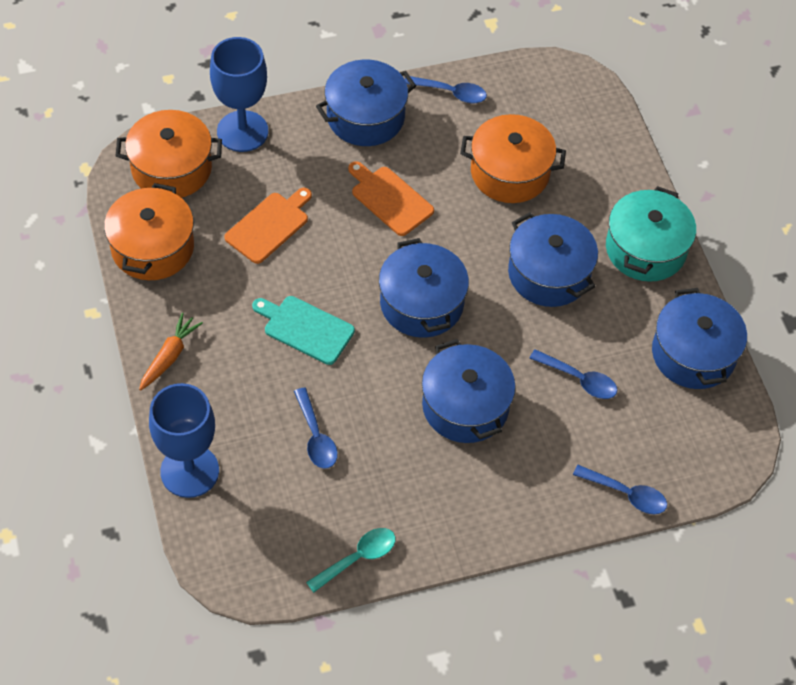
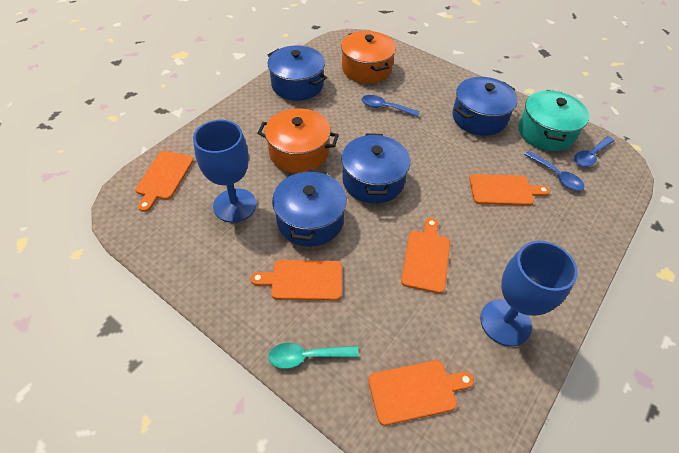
blue pot: [316,59,416,146] [379,238,469,338] [422,339,516,443] [508,212,598,307] [652,288,747,389] = 5 -> [268,45,327,101] [272,169,347,247] [341,133,410,204] [452,77,518,136] = 4
blue spoon: [294,387,338,469] [405,76,487,103] [530,349,617,399] [573,465,667,514] = 4 -> [361,95,420,117] [524,151,584,191] [574,136,614,167] = 3
orange carrot: [139,313,203,390] = 1 -> none = 0
orange cutting board: [224,188,312,264] [348,161,434,236] = 2 -> [135,151,194,212] [251,260,342,301] [368,360,474,426] [401,218,450,294] [469,174,550,206] = 5
orange pot: [104,183,194,280] [116,110,222,198] [460,114,566,203] = 3 -> [257,108,339,173] [341,31,396,83] = 2
turquoise cutting board: [252,296,355,365] = 1 -> none = 0

